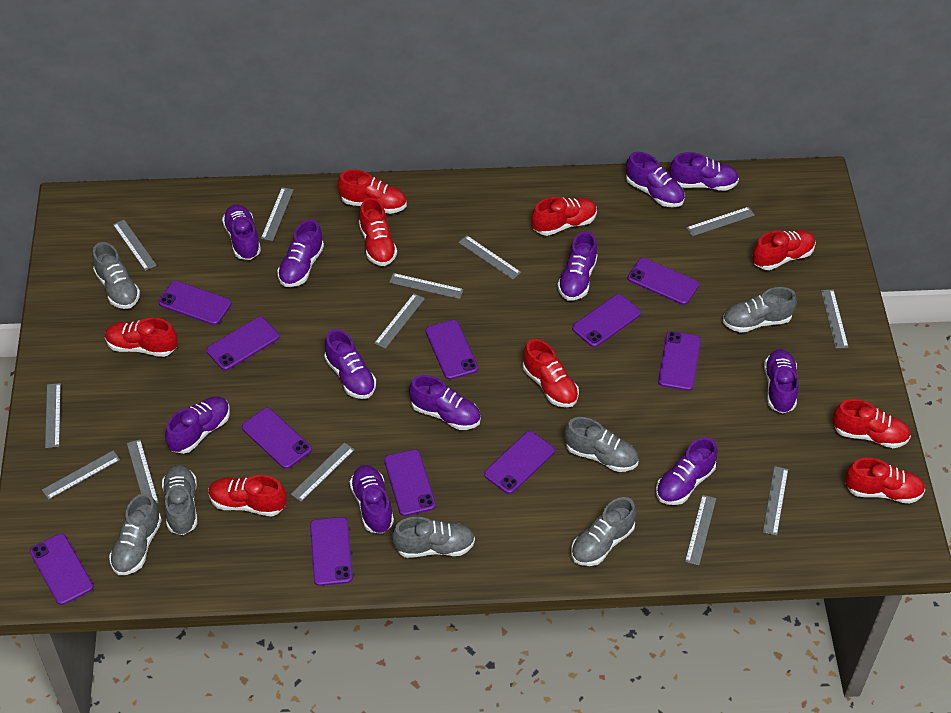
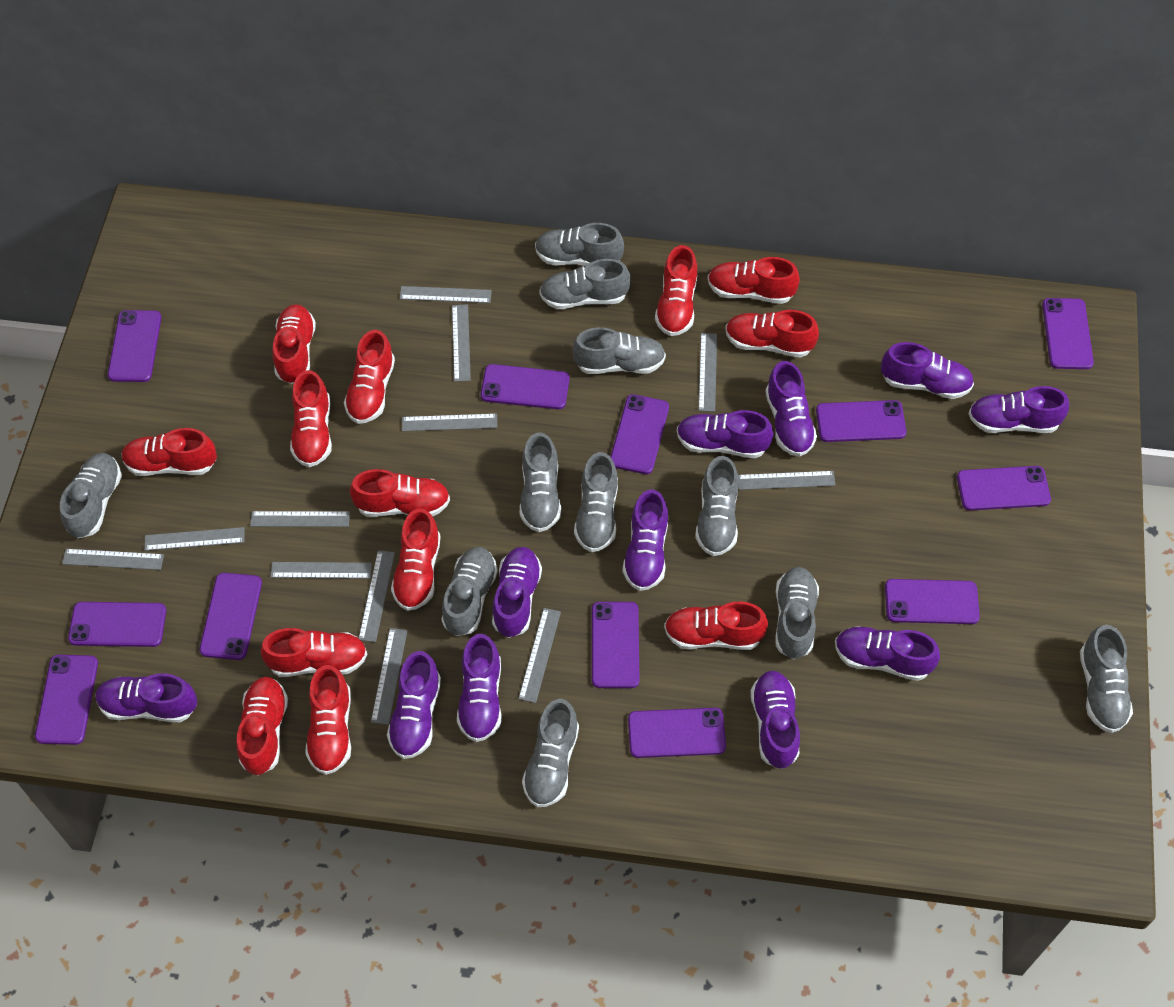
grey ruler: [42,451,120,500] [45,383,61,448] [113,220,157,271] [127,440,159,503] [261,187,294,241] [291,442,355,502] [374,293,425,349] [389,273,464,299] [458,235,521,279] [685,495,716,565] [686,207,755,236] [763,466,788,536] [821,290,849,348] = 13 -> [62,549,164,570] [144,527,244,551] [250,511,350,527] [270,562,372,579] [359,550,395,642] [371,628,407,725] [400,286,492,303] [402,413,497,431] [452,304,471,382] [518,608,561,703] [699,333,717,412] [738,471,835,490] = 12
grey shoe: [92,242,140,309] [109,493,162,575] [162,465,197,535] [392,517,475,558] [564,417,639,472] [571,497,636,566] [723,287,797,333] = 7 -> [60,453,122,539] [441,547,498,636] [520,432,561,532] [522,699,579,807] [535,223,624,266] [539,259,631,309] [572,327,666,374] [574,452,618,552] [695,456,739,556] [775,567,819,659] [1080,625,1133,733] = 11
purple phone: [30,533,94,605] [158,281,231,325] [206,317,279,370] [242,408,312,469] [310,517,353,586] [384,449,436,516] [426,320,478,380] [484,431,555,494] [572,294,641,347] [627,258,699,305] [658,331,701,391] = 11 -> [35,655,98,745] [68,602,166,647] [108,310,161,382] [199,573,262,660] [481,364,570,409] [592,602,639,688] [610,394,669,474] [628,708,726,758] [816,400,906,442] [885,579,980,624] [957,466,1051,511] [1042,298,1094,369] = 12
red shoe: [105,318,178,357] [209,475,286,516] [338,169,407,214] [359,197,397,266] [523,339,579,408] [531,197,597,236] [753,230,816,270] [833,399,911,448] [845,458,925,504] = 9 -> [122,428,217,476] [236,677,288,775] [260,628,367,677] [272,304,316,384] [290,370,332,467] [305,665,351,775] [344,330,395,424] [350,469,450,517] [391,508,441,611] [655,245,697,336] [664,601,768,650] [708,257,800,304] [725,310,819,357] = 13

